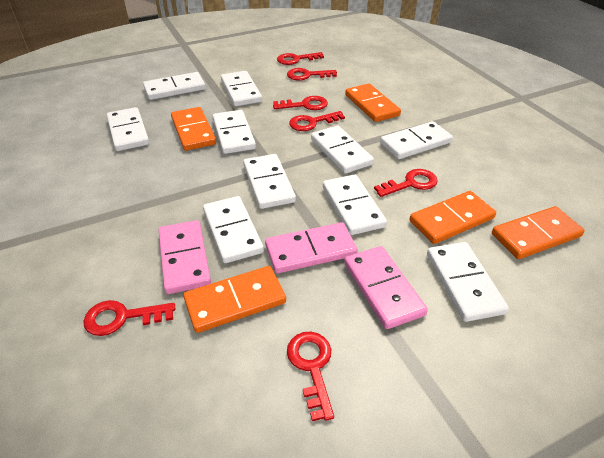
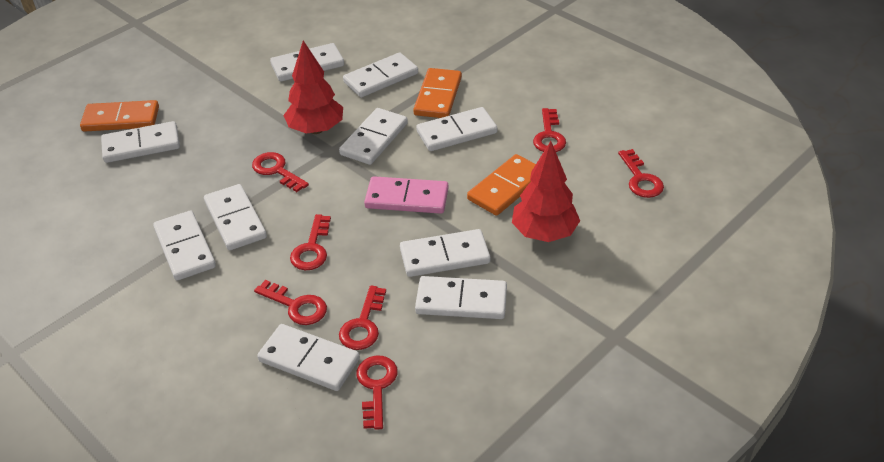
orange domino: [171,107,216,151] [183,266,286,333] [345,83,401,122] [409,191,496,244] [492,206,585,259] = 5 -> [80,100,159,132] [413,68,462,118] [467,154,536,216] = 3
pink domino: [158,220,211,294] [265,222,358,273] [344,246,428,329] = 3 -> [364,176,449,214] = 1
red tree: none = 0 -> [283,40,343,134] [512,141,580,242] = 2

